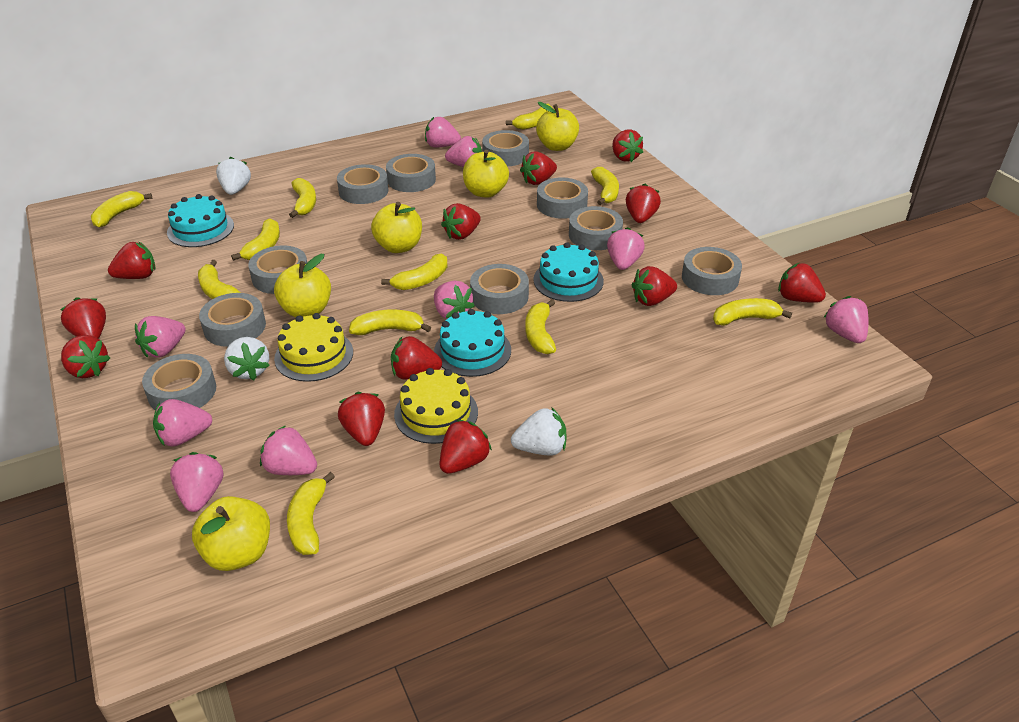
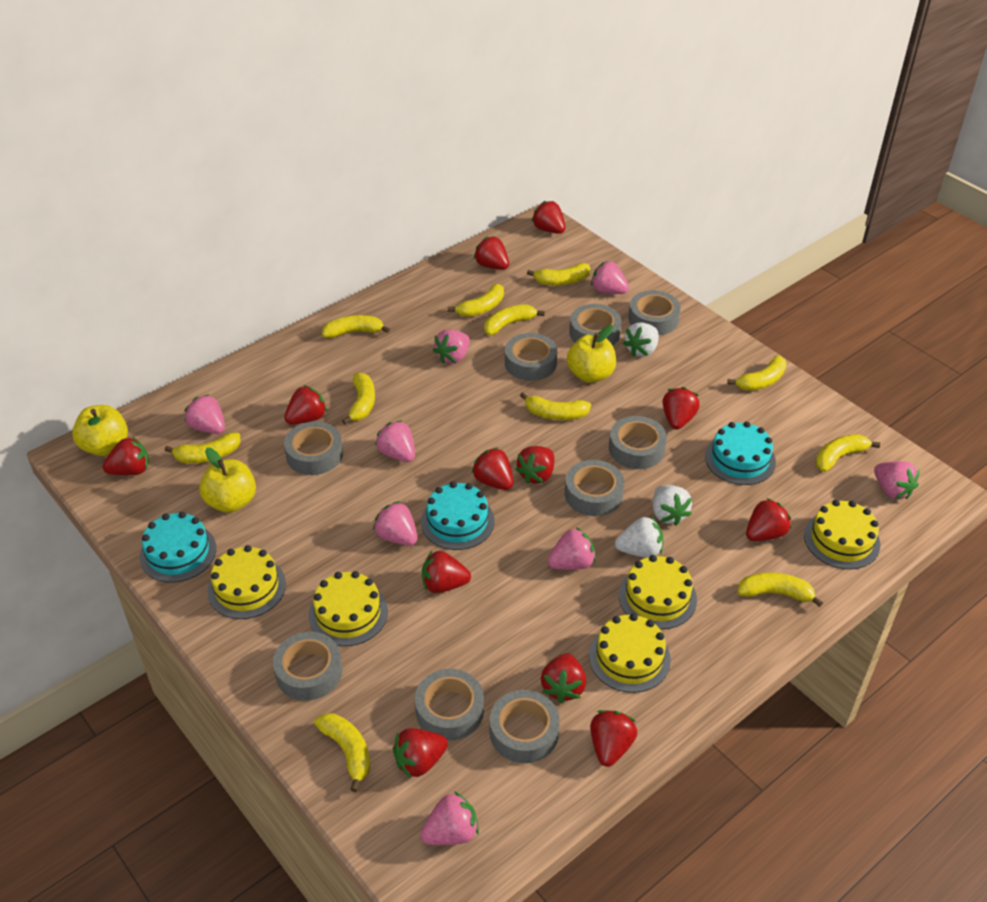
grey tape: [142,354,216,410] [199,293,266,347] [248,246,307,294] [337,164,389,204] [386,154,436,192] [470,264,529,314] [482,130,529,166] [537,178,588,219] [569,206,623,250] [682,247,742,295] = 10 -> [273,632,343,701] [284,421,343,475] [415,669,484,741] [490,690,560,763] [505,333,557,381] [565,460,624,516] [569,304,621,345] [609,416,667,469] [628,290,681,335] = 9
pink strawberry: [135,316,186,358] [153,399,212,447] [170,452,224,512] [260,425,317,475] [425,117,461,148] [434,281,475,319] [445,136,482,167] [607,227,645,270] [823,296,869,343] = 9 -> [185,394,225,434] [373,501,418,546] [375,420,415,462] [420,791,479,845] [433,329,470,364] [548,527,596,570] [591,261,629,294] [874,461,919,500] = 8
yellow apple: [192,496,270,571] [274,254,331,317] [371,202,422,253] [463,150,509,198] [536,102,579,151] = 5 -> [72,405,128,456] [199,448,256,513] [567,325,616,383] = 3
yellow cake: [274,313,353,382] [394,368,478,444] = 2 -> [207,545,286,619] [309,571,388,646] [589,613,671,693] [619,555,697,629] [804,500,880,569] = 5

